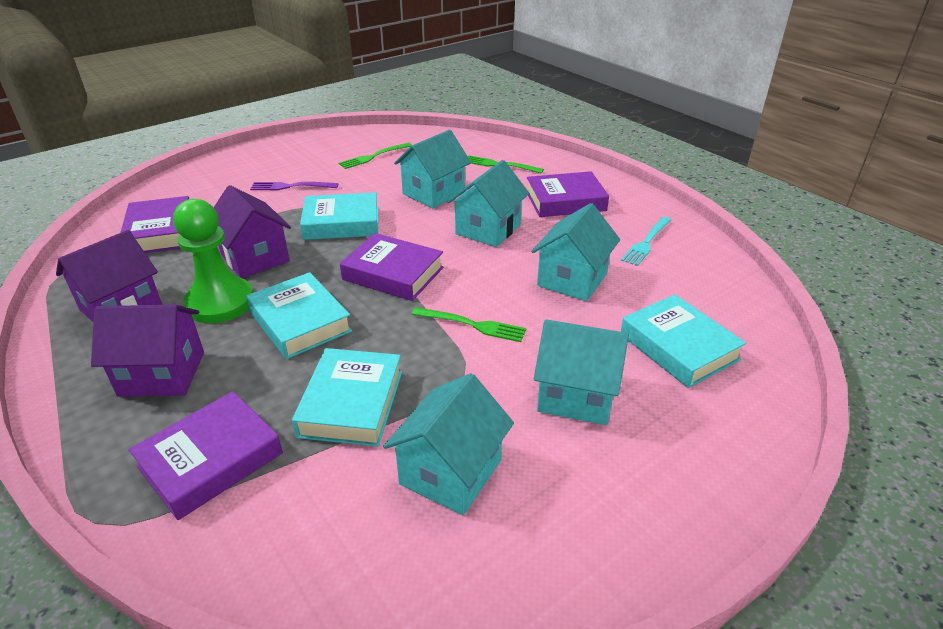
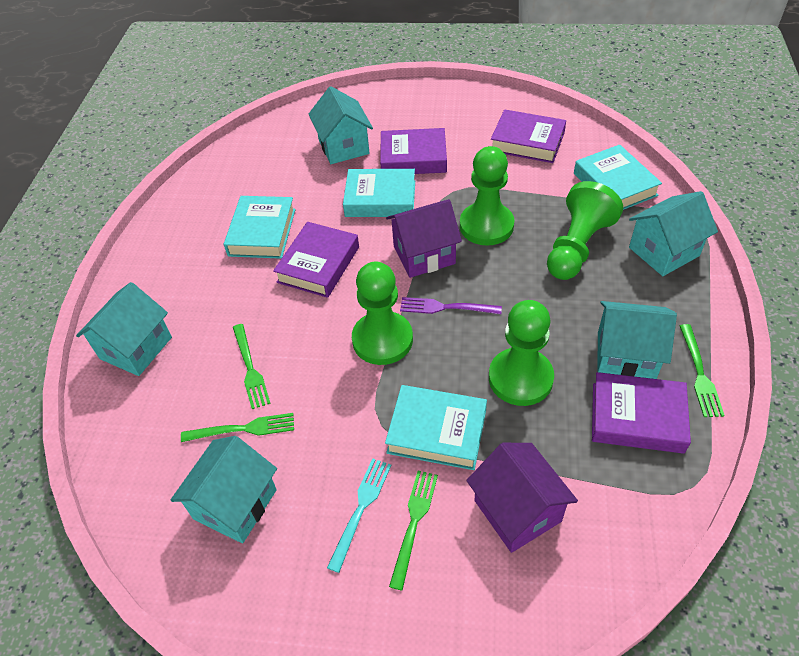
green fork: [339,143,412,169] [412,307,526,342] [468,155,544,174] = 3 -> [181,413,294,442] [233,324,271,409] [389,471,438,590] [680,324,725,417] = 4
green pawn: [173,199,253,323] = 1 -> [352,262,413,365] [460,146,514,246] [489,300,554,406] [547,181,623,280] = 4
purple house: [56,230,162,322] [91,305,204,397] [214,185,291,278] = 3 -> [386,199,462,278] [466,443,578,553] = 2

